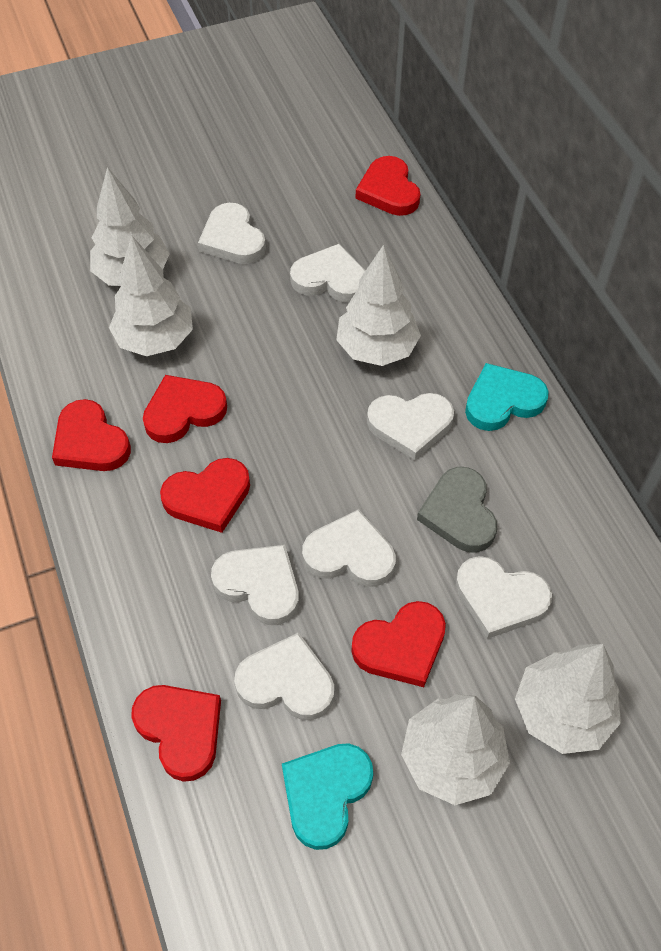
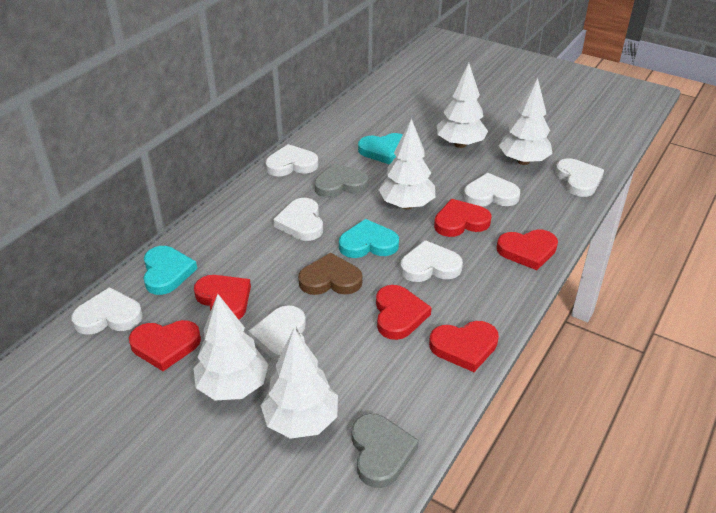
brown heart: none = 0 -> [298,253,362,295] = 1
grey heart: [417,467,497,553] = 1 -> [314,163,369,198] [352,414,419,488] = 2
turquoise heart: [282,743,373,850] [465,363,549,431] = 2 -> [143,246,197,295] [339,219,399,258] [358,133,403,164] = 3

